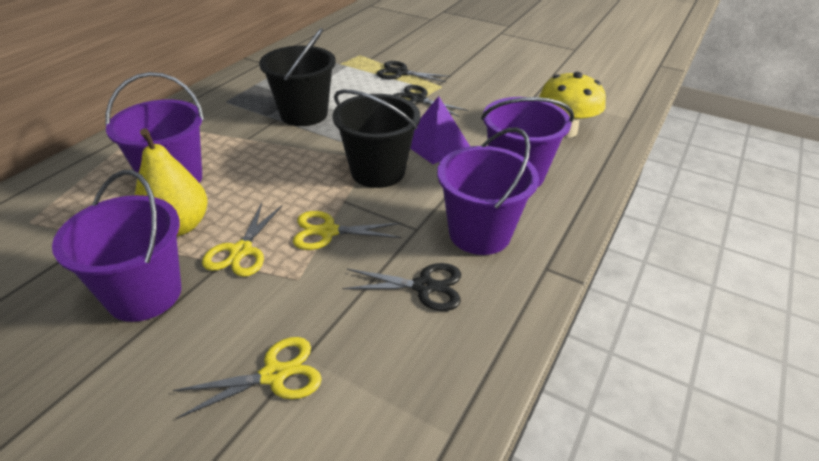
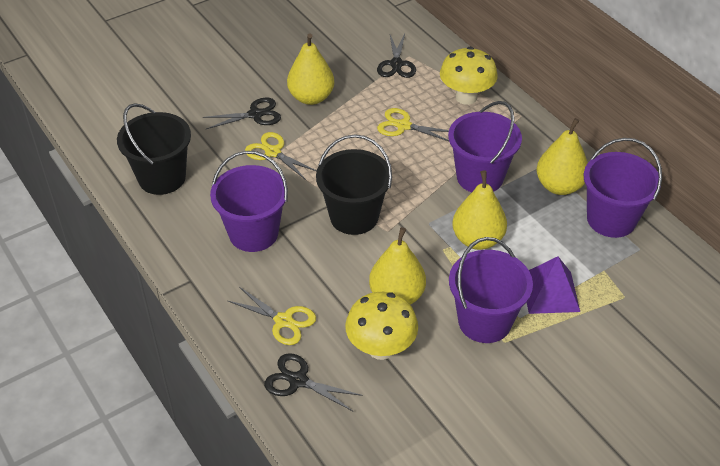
yellow mushroom: [539,72,606,138] = 1 -> [345,292,418,360] [440,47,498,105] = 2
yellow pear: [135,128,208,236] = 1 -> [287,34,334,105] [369,227,426,305] [452,170,507,250] [536,118,588,195] = 4

